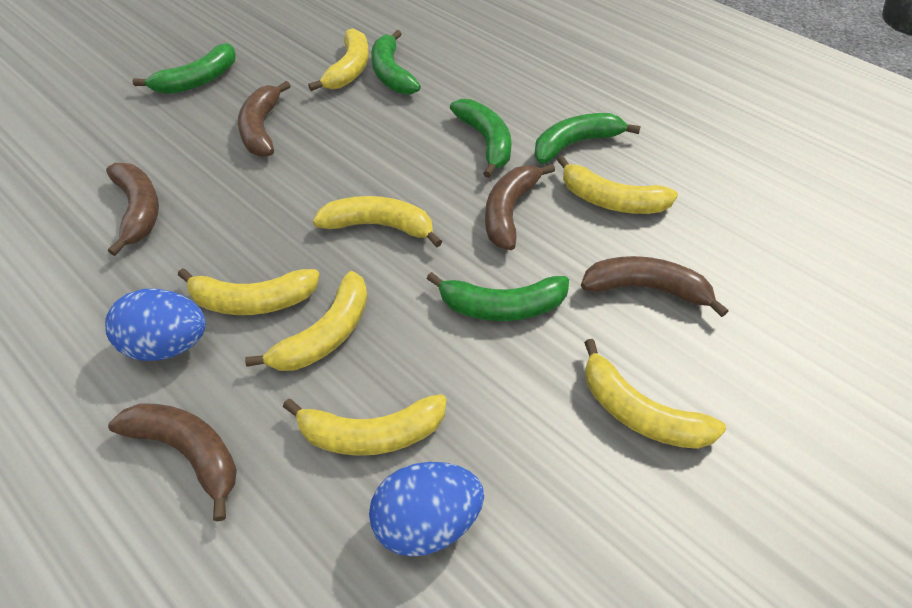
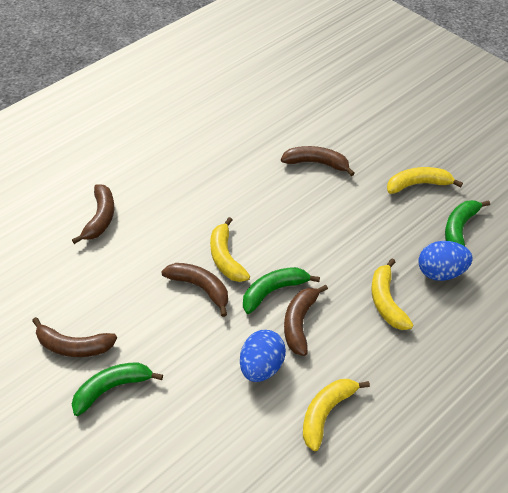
green banana: [132,43,236,94] [371,30,421,95] [427,272,569,321] [450,99,512,178] [534,113,641,164] = 5 -> [72,362,163,416] [243,267,320,314] [445,200,490,246] = 3
yellow banana: [178,268,320,315] [245,271,367,371] [283,394,447,456] [308,28,369,91] [313,196,442,247] [557,155,678,214] [584,339,726,449] = 7 -> [210,217,250,282] [303,379,370,451] [371,259,413,330] [387,167,463,194] = 4

